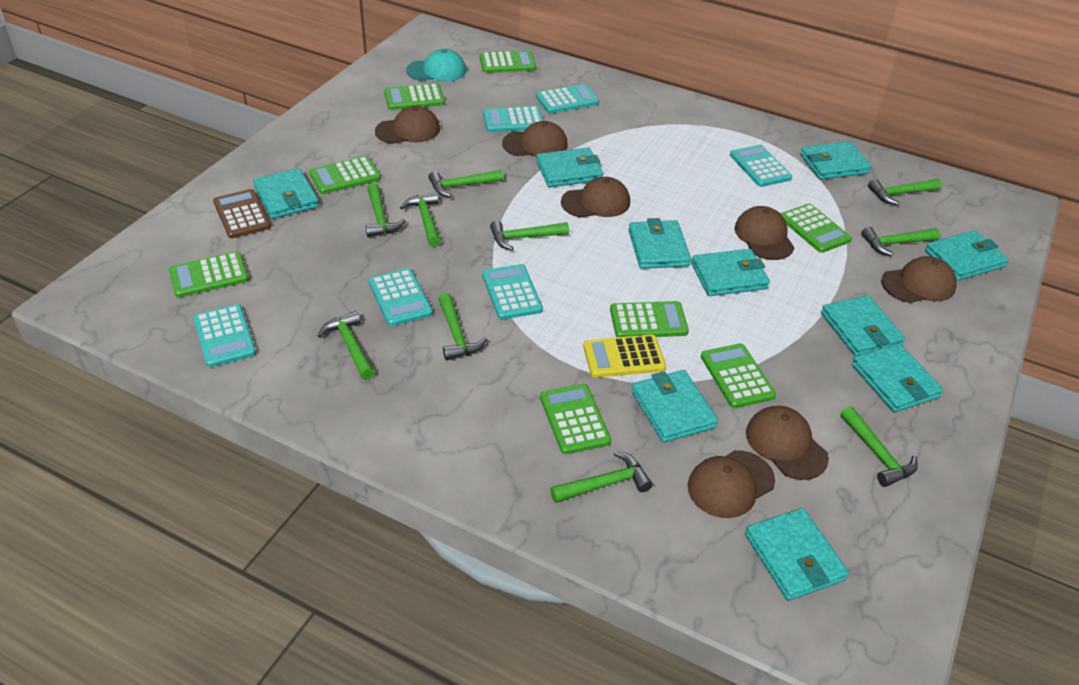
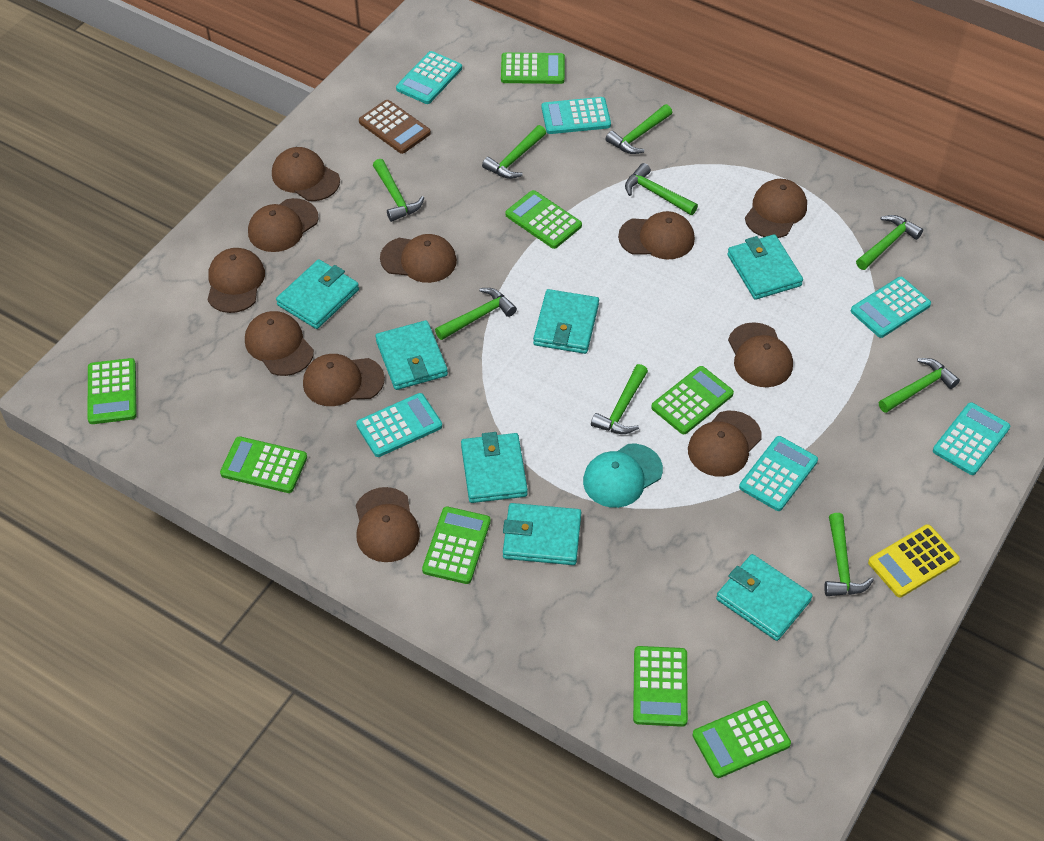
brown cap: [375,106,440,144] [502,121,568,157] [561,177,630,218] [688,450,775,518] [735,206,795,260] [746,406,829,480] [881,256,957,303] = 7 -> [207,248,265,313] [245,311,314,376] [248,198,318,252] [272,147,340,201] [303,354,385,406] [356,487,420,562] [380,234,457,283] [618,211,695,260] [688,411,762,477] [728,322,793,387] [745,179,807,238] = 11
green hammer: [318,311,375,380] [365,183,406,237] [400,192,441,247] [428,170,504,198] [438,293,487,361] [490,221,569,250] [550,451,653,503] [841,406,918,487] [861,227,941,256] [868,179,942,205] = 10 -> [373,159,424,222] [435,288,517,340] [482,125,546,179] [591,364,648,434] [606,104,672,154] [625,163,698,215] [824,513,874,596] [856,215,923,270] [879,358,960,413] = 9
turquoise wallet: [253,168,319,219] [536,147,603,187] [628,218,691,269] [632,370,718,443] [691,249,770,296] [745,508,849,601] [800,142,871,180] [821,295,905,356] [852,343,943,412] [925,231,1009,281] = 10 -> [276,259,359,329] [375,320,448,390] [461,432,528,503] [503,503,581,565] [533,289,599,354] [716,554,813,641] [727,234,803,300] = 7

